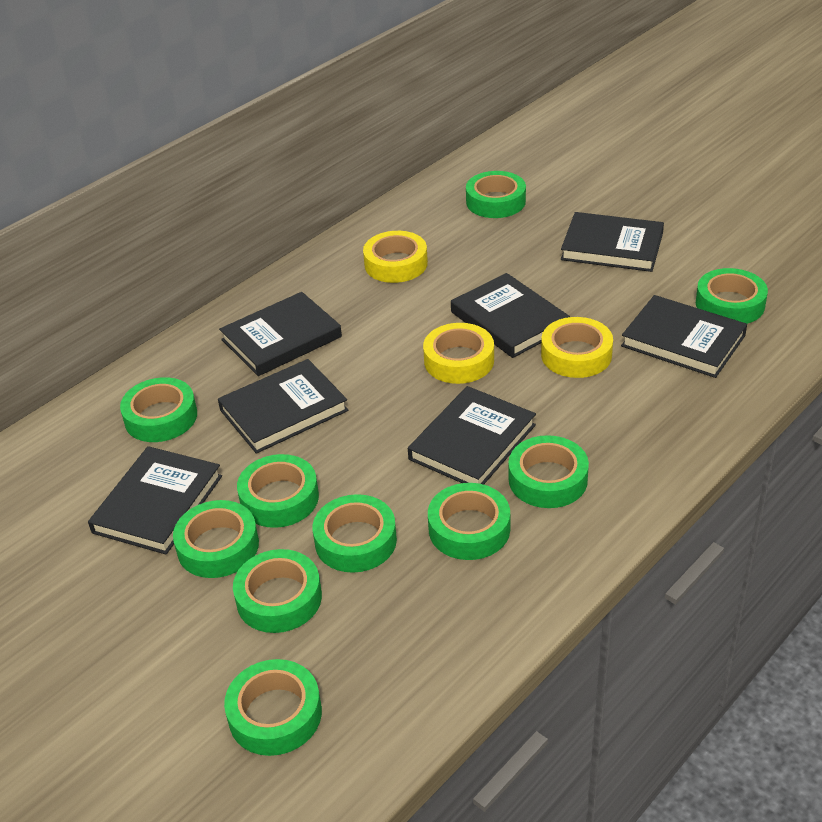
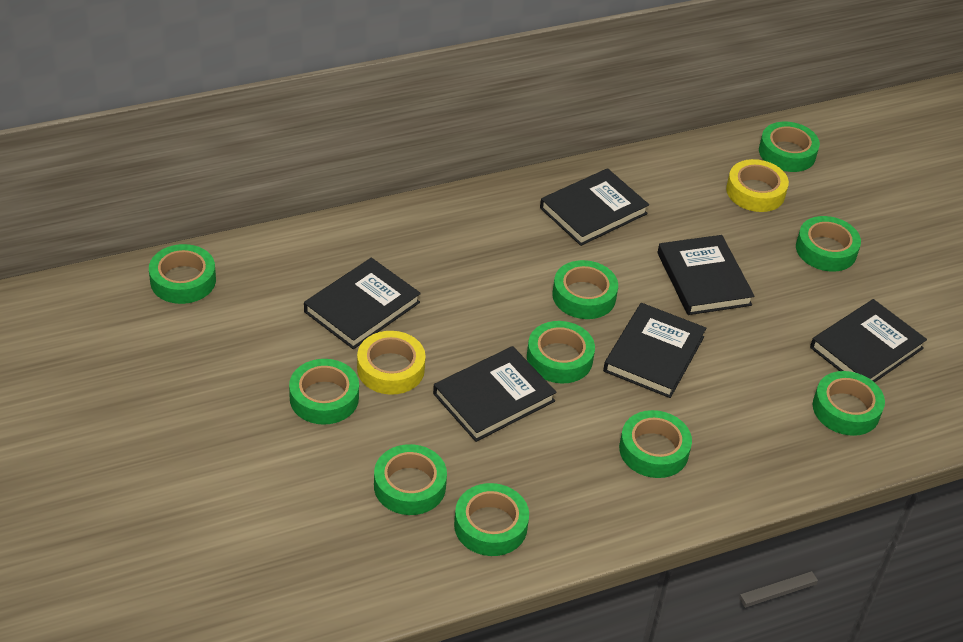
black book: [88,446,222,554] [218,359,348,454] [219,292,342,376] [408,386,536,485] [451,273,570,358] [561,212,664,272] [621,295,747,378] = 7 -> [304,258,421,349] [433,346,557,442] [540,168,649,246] [603,303,706,398] [658,235,755,315] [810,299,927,382] = 6
yellow tape: [363,231,428,283] [423,323,494,384] [541,317,613,378] = 3 -> [357,331,426,395] [726,159,789,212] = 2

